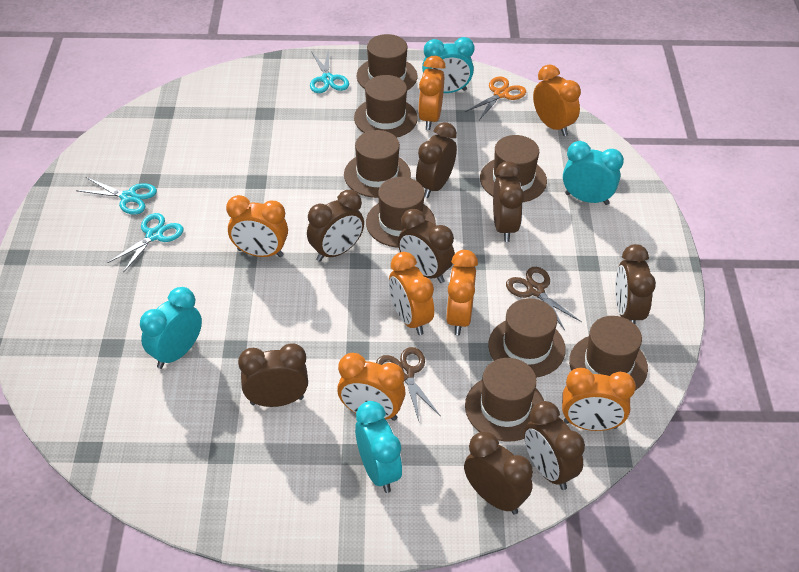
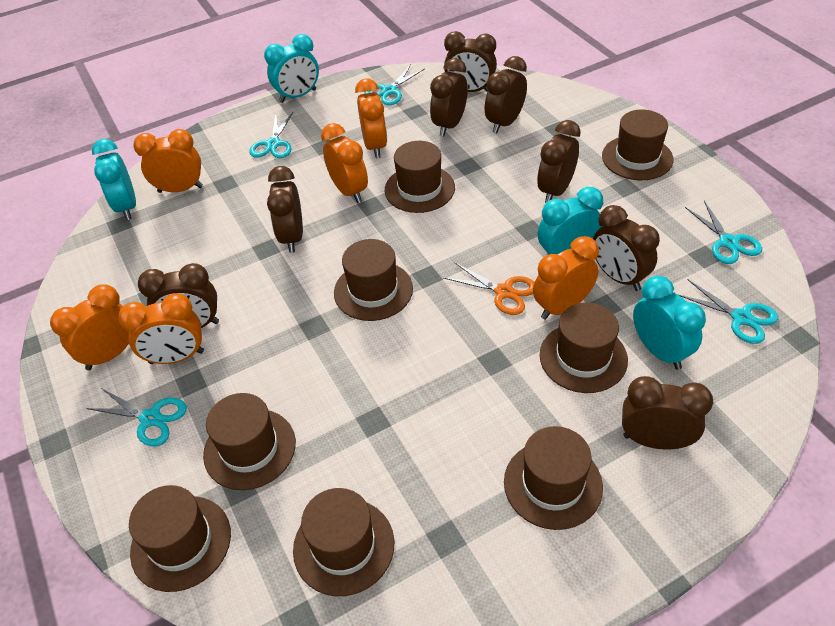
brown scissors: [376,347,440,421] [506,267,582,330] = 2 -> none = 0
orange clock: [226,195,288,257] [337,353,406,421] [389,252,434,335] [418,56,446,130] [446,250,478,335] [533,65,581,136] [562,368,636,431] = 7 -> [50,284,129,370] [118,293,204,364] [133,129,203,193] [321,123,368,203] [355,78,387,158] [533,236,599,320] = 6
turquoise scissors: [76,177,157,215] [107,213,184,273] [310,49,349,93] = 3 -> [86,388,187,446] [249,112,293,158] [364,65,424,105] [678,280,778,344] [685,201,762,264] = 5

